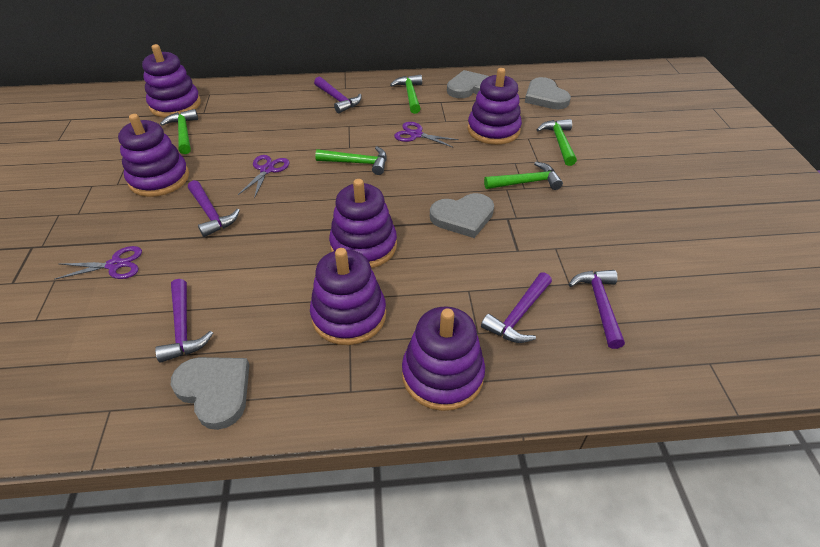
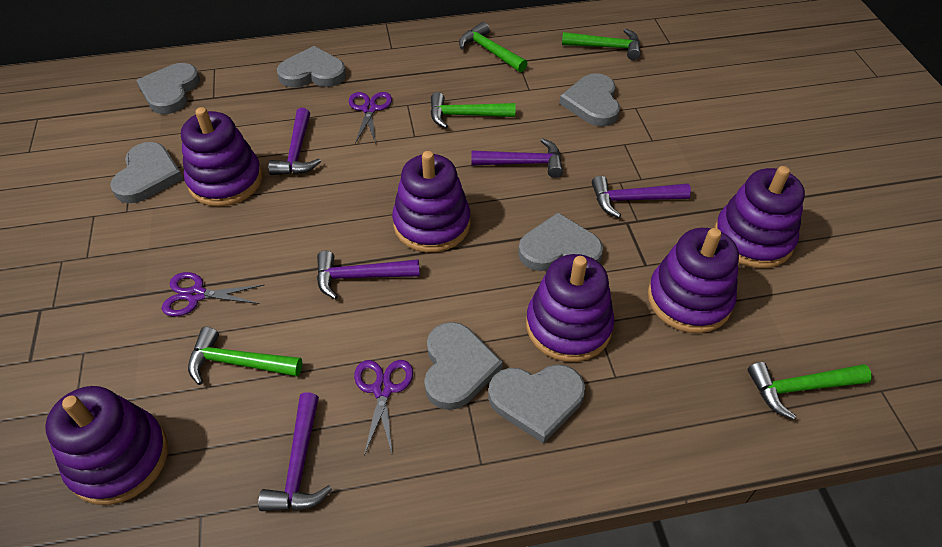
grey heart: [171,357,249,430] [430,193,494,238] [447,70,489,98] [525,77,571,109] = 4 -> [110,142,183,203] [136,63,200,114] [277,46,346,88] [424,322,503,410] [488,364,585,444] [518,213,603,271] [559,73,620,126] = 7

